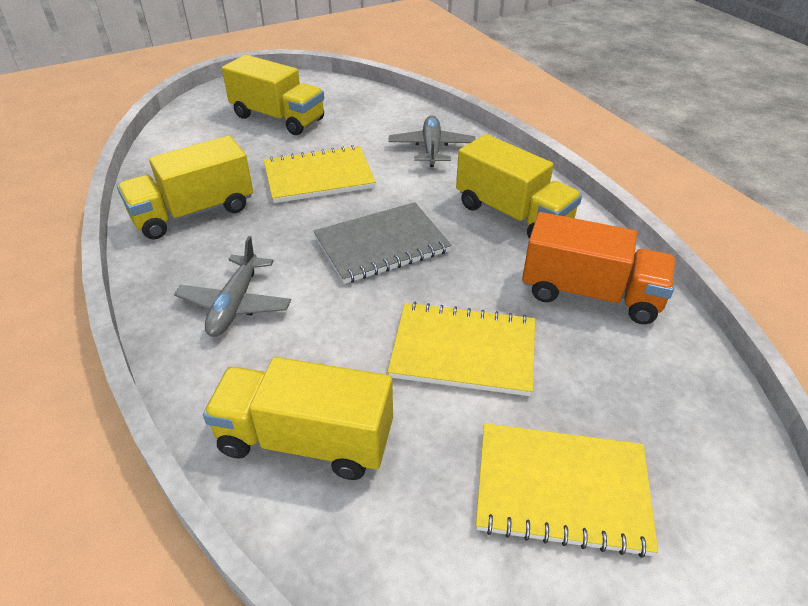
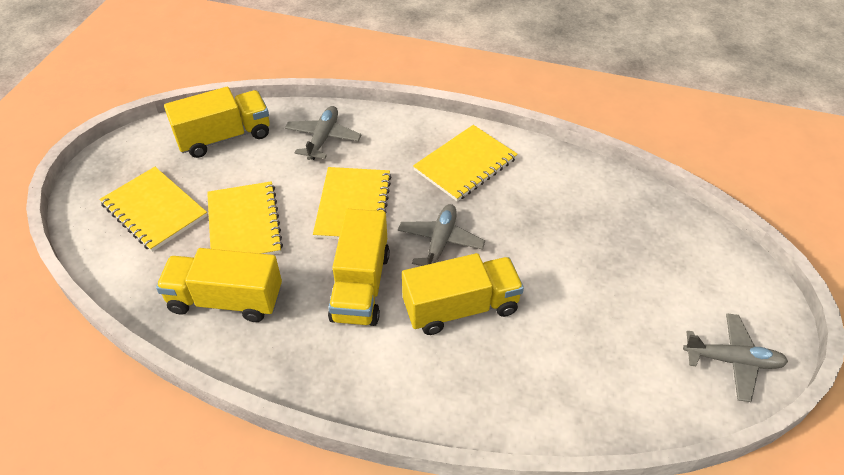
grey notebook: [313,202,452,284] = 1 -> none = 0
grey plane: [174,236,291,337] [388,115,475,167] = 2 -> [285,106,361,160] [398,204,485,266] [683,313,788,402] = 3
orange truck: [522,212,676,324] = 1 -> none = 0
yellow notebook: [264,145,376,203] [388,302,535,396] [476,423,658,558] = 3 -> [99,167,207,252] [207,181,283,255] [313,167,392,239] [413,125,518,201] = 4

